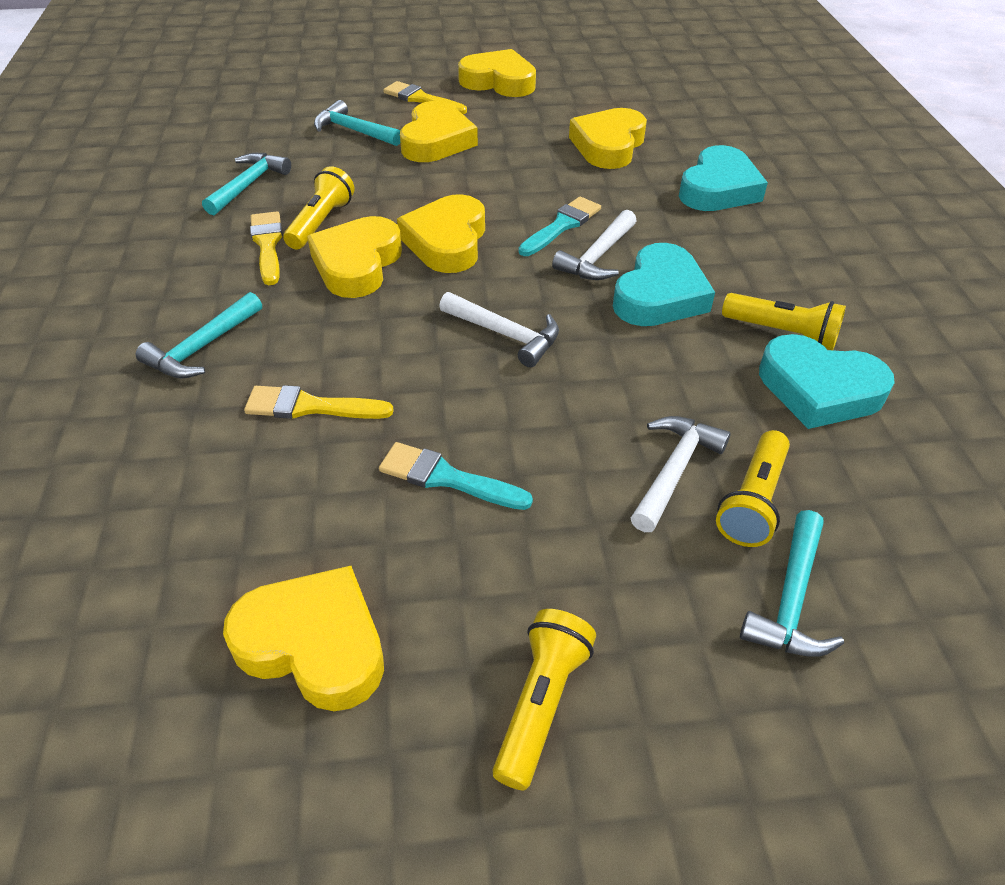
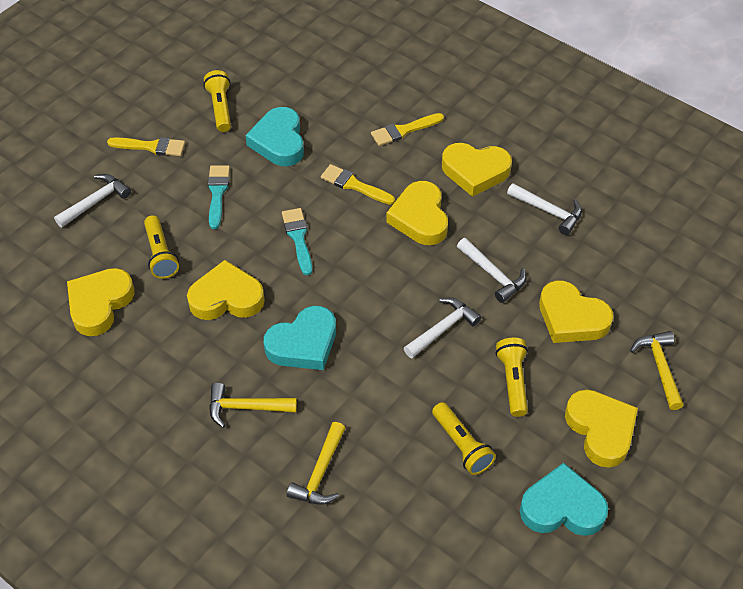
turquoise hammer: [136,292,262,379] [202,153,291,215] [314,100,400,146] [740,510,844,657] = 4 -> none = 0
white hammer: [439,292,559,367] [552,210,637,280] [631,416,731,532] = 3 -> [54,174,131,228] [404,297,481,358] [457,238,526,303] [507,183,582,235] = 4
yellow hammer: none = 0 -> [209,383,297,428] [287,422,346,505] [630,331,684,410] = 3

